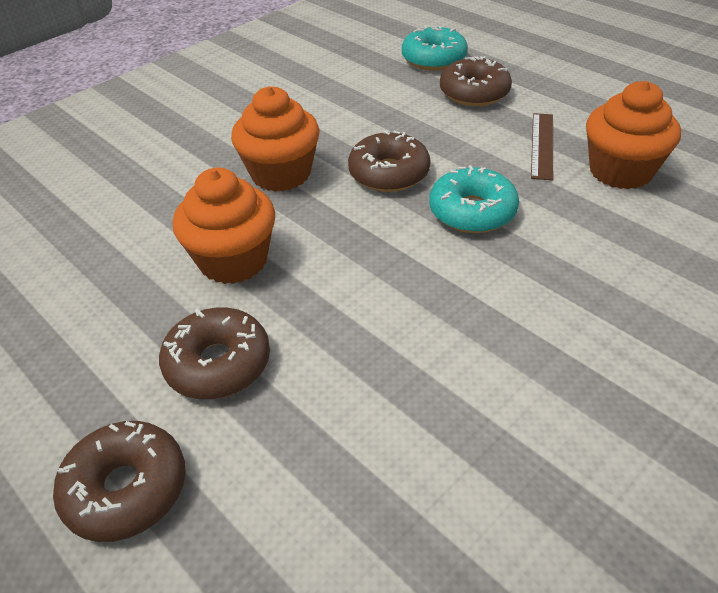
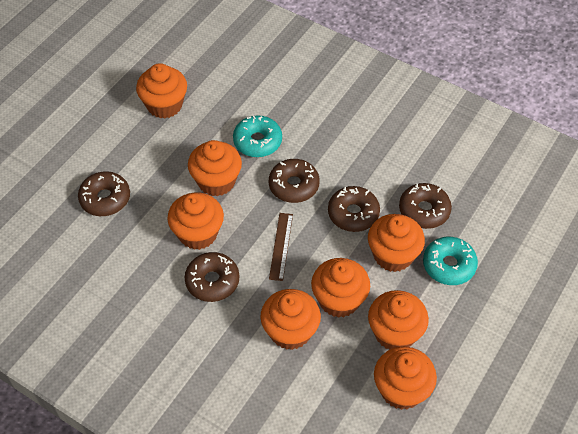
brown donut: [53,421,186,542] [159,308,270,399] [348,131,431,192] [440,56,512,106] = 4 -> [78,171,130,216] [185,252,239,302] [269,159,320,203] [328,186,380,232] [399,183,452,229] = 5
orange cupcake: [173,168,275,284] [231,86,319,192] [586,81,681,189] = 3 -> [136,63,187,119] [167,193,224,250] [188,140,242,196] [260,289,321,350] [311,258,370,318] [368,214,425,272] [368,290,429,350] [374,347,437,410] = 8

